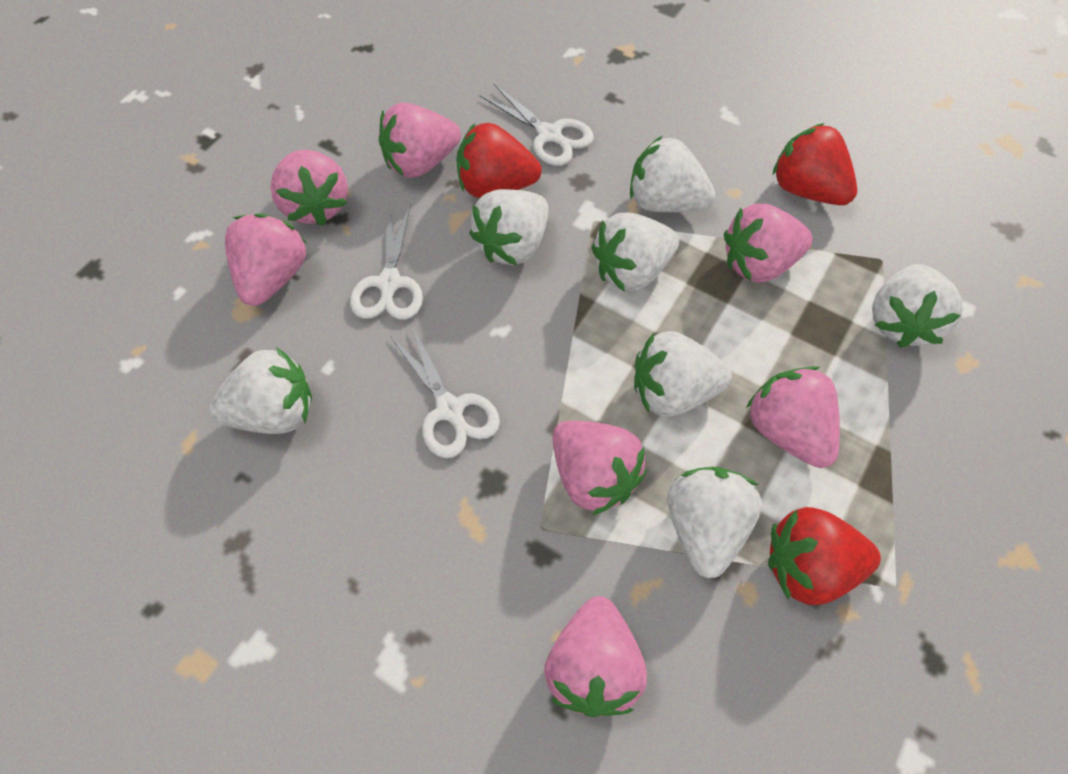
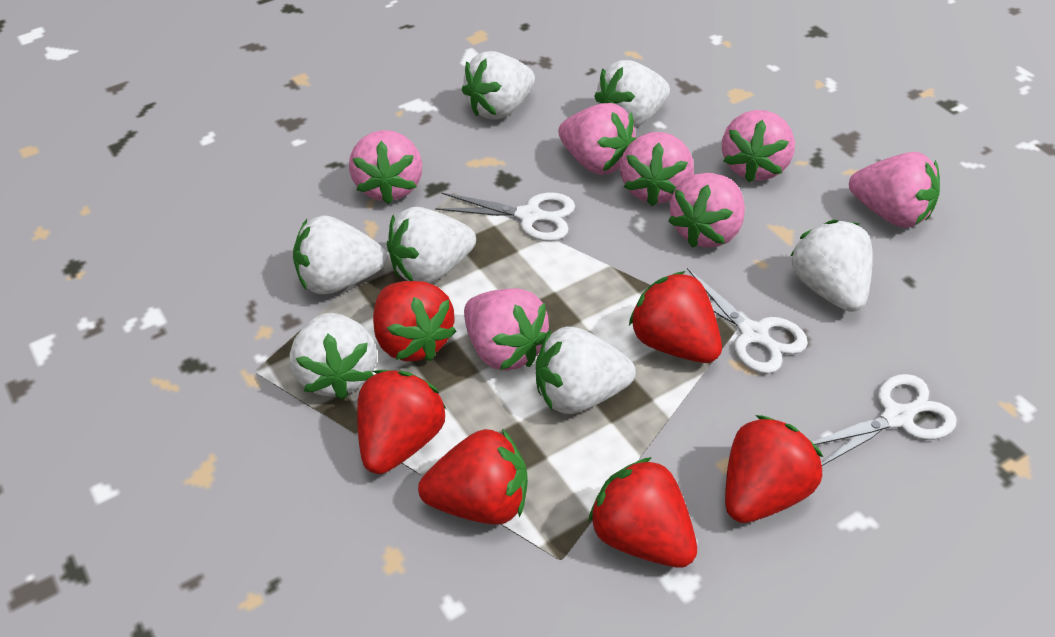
red strawberry: [456,123,542,198] [768,507,881,605] [773,123,857,205] = 3 -> [357,370,446,474] [373,281,457,361] [418,429,528,525] [588,457,697,568] [629,271,722,363] [725,415,823,523] = 6

